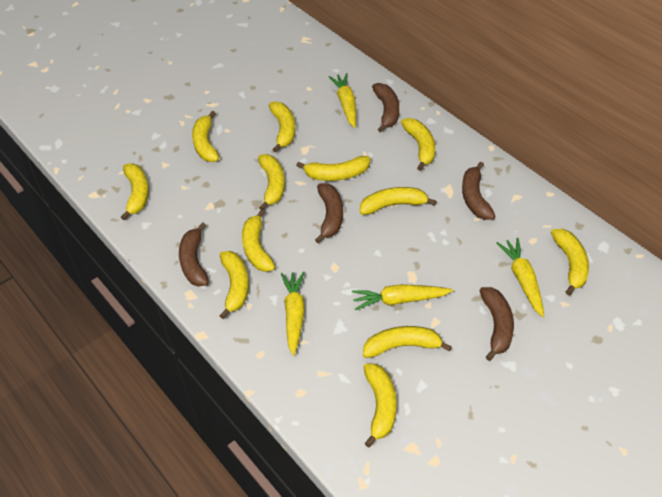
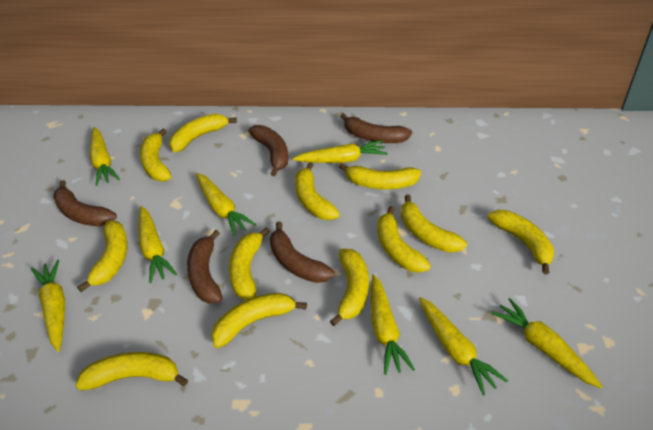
yellow carrot: [281,271,305,356] [329,73,356,128] [352,284,453,310] [496,238,544,317] = 4 -> [31,260,65,352] [90,127,120,186] [139,206,177,283] [196,173,256,236] [293,140,388,163] [371,275,415,375] [419,297,508,395] [491,298,603,388] = 8

